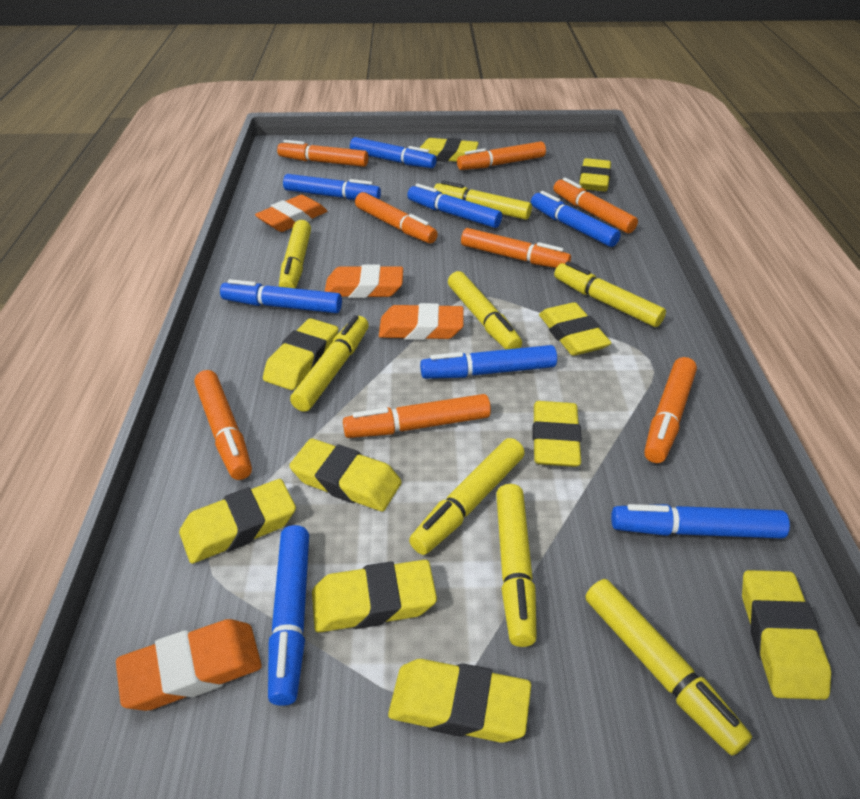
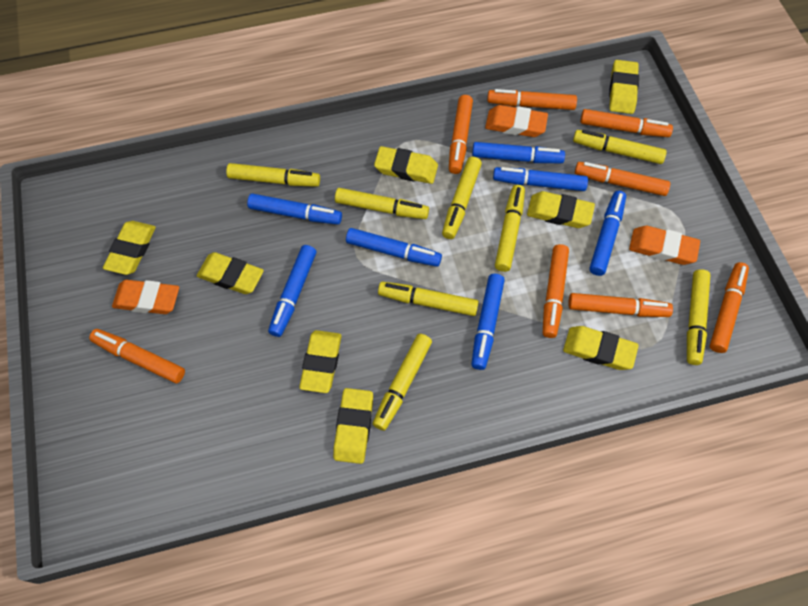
blue marker: [220,279,342,313] [268,525,309,706] [283,174,381,200] [350,137,437,168] [407,184,502,228] [420,345,557,379] [531,191,621,247] [611,504,790,538] = 8 -> [247,194,342,225] [268,245,316,337] [346,228,442,267] [471,274,505,370] [472,142,565,163] [493,167,588,191] [589,191,626,276] = 7
orange eraser: [116,619,262,711] [255,195,327,232] [325,265,403,298] [379,303,464,340] = 4 -> [112,280,179,314] [485,105,548,137] [629,226,700,265] = 3
yellow eraser: [179,479,296,564] [263,318,338,390] [289,439,402,511] [312,560,437,633] [388,659,531,743] [420,138,479,162] [533,401,582,467] [539,302,611,356] [579,158,611,192] [742,570,831,700] = 10 -> [103,221,156,275] [197,252,264,294] [299,330,342,393] [333,388,373,464] [374,146,438,184] [527,191,595,228] [563,326,639,370] [609,60,639,114] = 8

